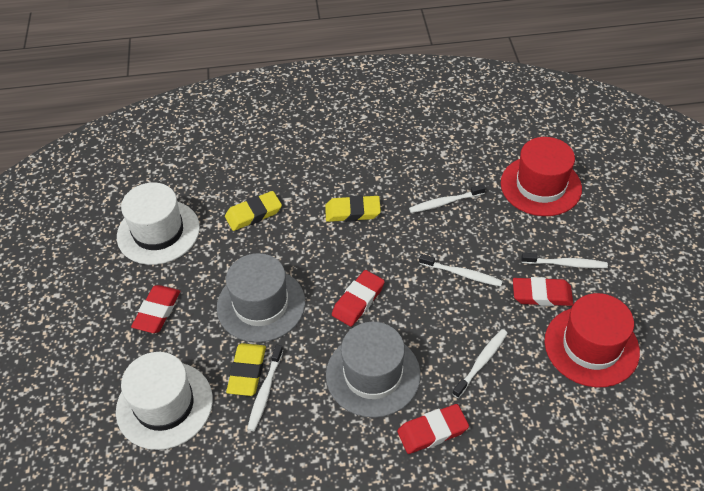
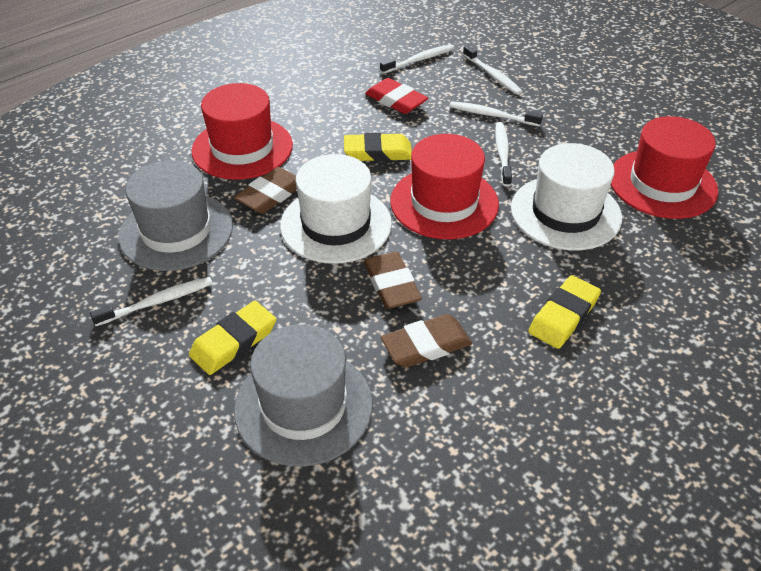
brown eraser: none = 0 -> [234,167,297,214] [364,252,422,309] [381,314,472,368] = 3
red eraser: [131,285,180,333] [332,270,385,327] [397,404,469,454] [513,277,573,306] = 4 -> [365,78,428,114] = 1
red hat: [501,137,582,216] [545,293,640,387] = 2 -> [191,83,293,180] [390,134,499,239] [611,116,718,219] = 3

